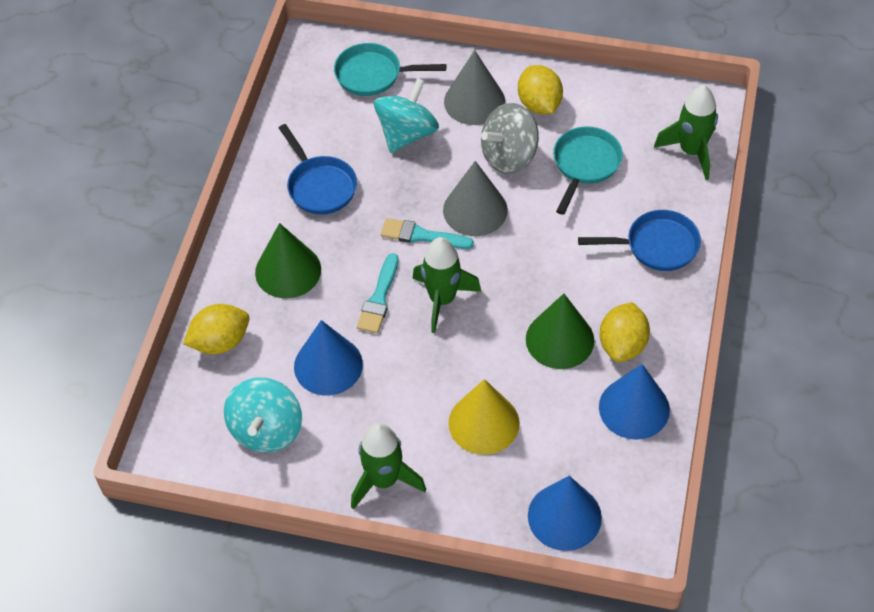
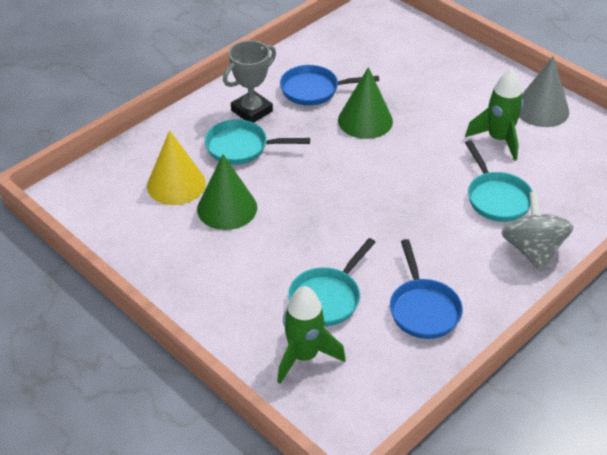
blue cone: [294,320,363,395] [528,476,602,551] [599,364,670,440] = 3 -> none = 0
green rocket: [351,423,426,510] [412,237,481,333] [654,85,718,180] = 3 -> [277,286,346,384] [465,69,523,161] = 2
grey cone: [443,161,508,236] [444,50,505,125] = 2 -> [519,56,569,127] = 1
grey trophy: none = 0 -> [223,40,276,123] = 1
turquoise brush: [357,253,398,333] [381,218,474,249] = 2 -> none = 0
turquoise pan: [334,43,446,96] [553,126,623,215] = 2 -> [205,119,310,165] [288,238,376,326] [465,140,533,222] = 3
turquoise spinning top: [224,378,302,452] [374,78,439,153] = 2 -> none = 0
yellow lemon: [183,304,249,354] [518,65,563,114] [600,302,650,362] = 3 -> none = 0

